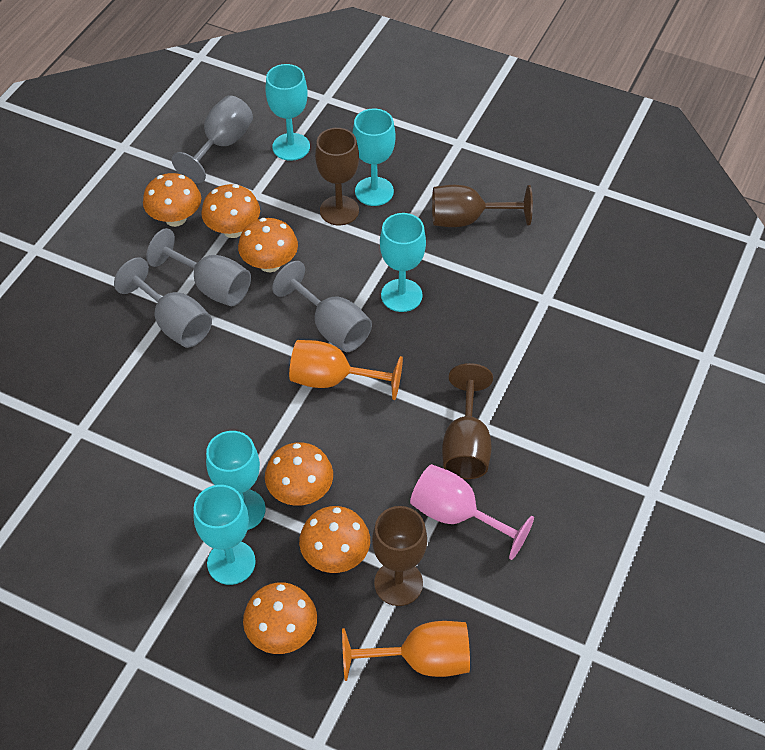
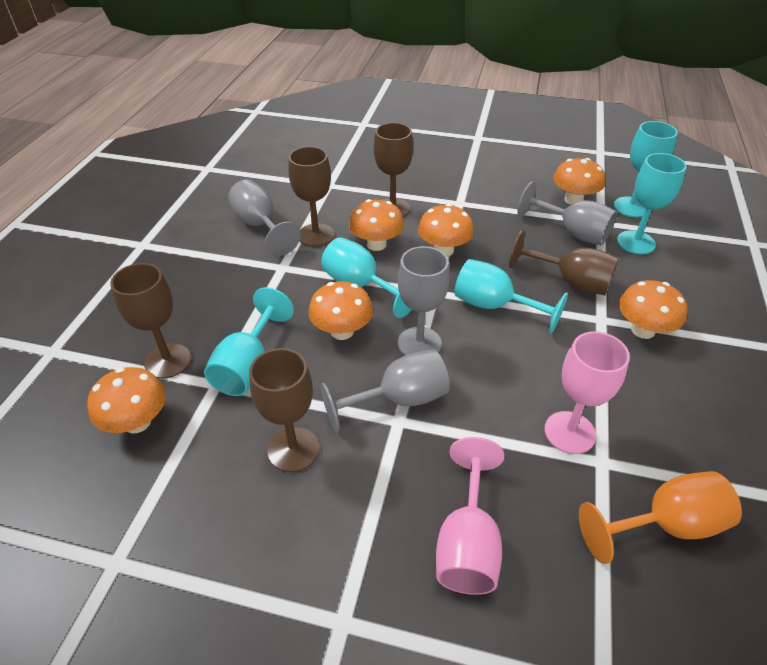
brown goblet: [315,128,359,225] [372,506,427,606] [432,185,533,227] [442,363,493,479] = 4 -> [110,263,191,379] [249,348,319,472] [288,146,334,247] [374,122,413,217] [509,230,619,295] = 5
orange goblet: [289,340,403,400] [342,621,470,681] = 2 -> [579,471,742,564] = 1
pink goblet: [410,464,534,560] = 1 -> [436,437,505,595] [544,331,630,454] = 2

